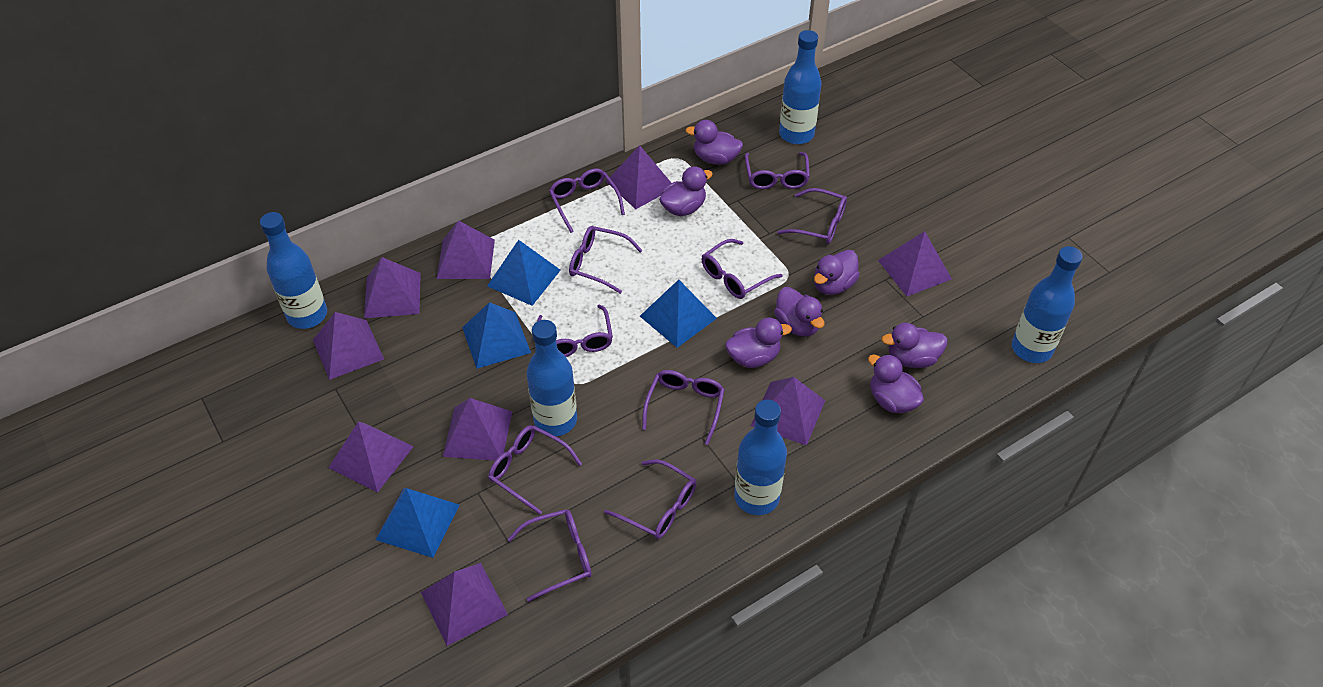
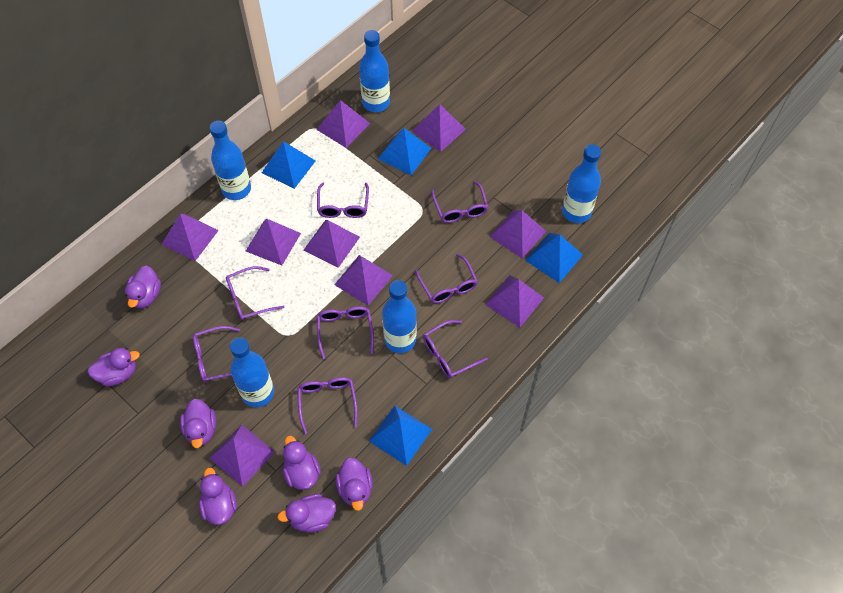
purple glasses: [488,425,582,515] [508,509,592,602] [537,305,613,357] [549,168,625,233] [569,226,643,294] [604,459,696,539] [642,370,725,445] [702,239,783,299] [745,152,810,189] [777,188,847,244] = 10 -> [193,326,240,382] [226,266,284,320] [297,377,358,434] [317,183,369,218] [317,306,374,360] [415,254,478,303] [423,320,488,378] [431,181,488,223] = 8

